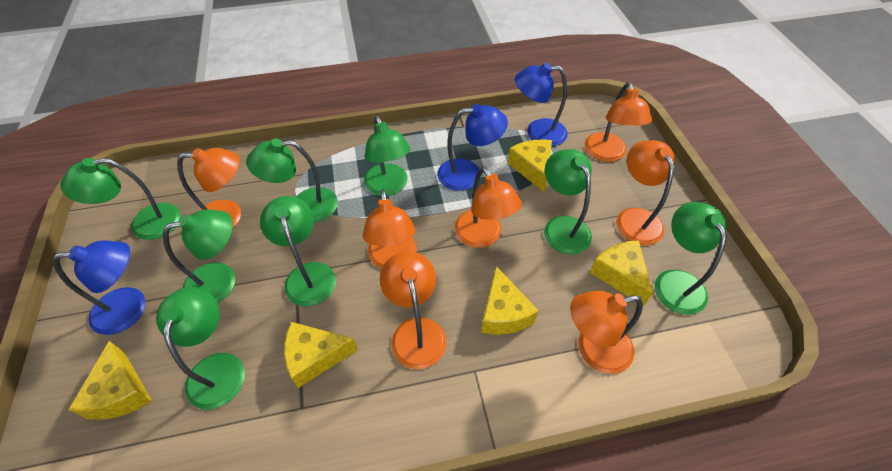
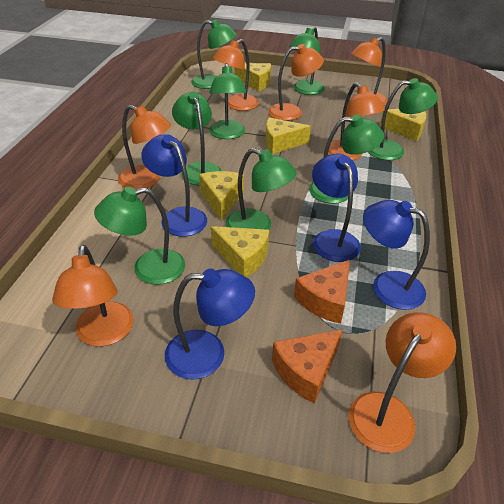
blue lamp: [53,240,145,335] [437,104,508,191] [515,63,568,147] = 3 -> [141,135,207,237] [165,268,255,380] [312,154,361,262] [363,200,430,310] = 4
orange cheese: none = 0 -> [272,329,343,404] [294,260,350,324] = 2

